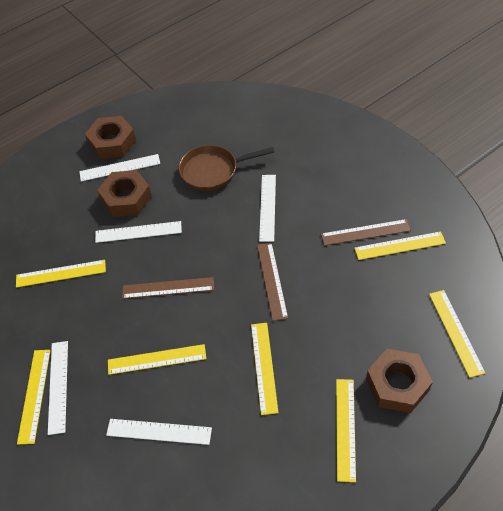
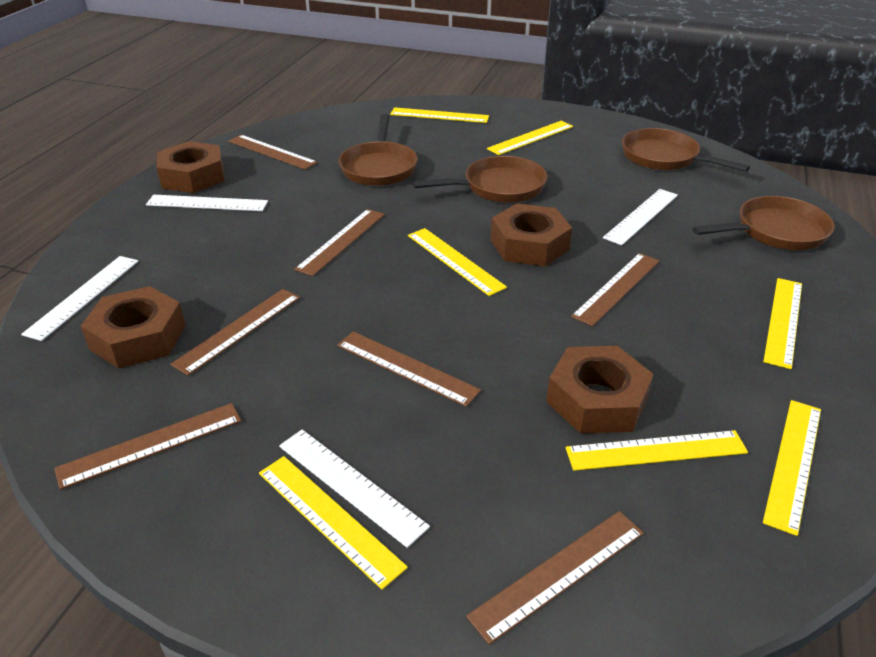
brown nut: [85,116,136,159] [97,170,152,217] [366,349,433,413] = 3 -> [81,286,186,368] [157,141,224,193] [491,203,572,266] [546,346,654,434] = 4
brown pan: [179,145,275,191] = 1 -> [339,114,418,186] [412,156,547,203] [622,128,750,172] [693,196,835,250] = 4
brown ruler: [122,277,214,299] [257,243,288,321] [321,219,411,246] = 3 -> [54,403,241,490] [170,289,300,376] [228,135,318,170] [294,209,385,276] [337,331,481,407] [466,511,644,645] [571,253,659,326] = 7
white ruler: [48,341,68,435] [79,154,160,182] [95,221,182,243] [106,419,212,445] [259,175,276,242] = 5 -> [21,256,138,341] [146,195,268,211] [279,430,430,548] [603,189,678,245] = 4

